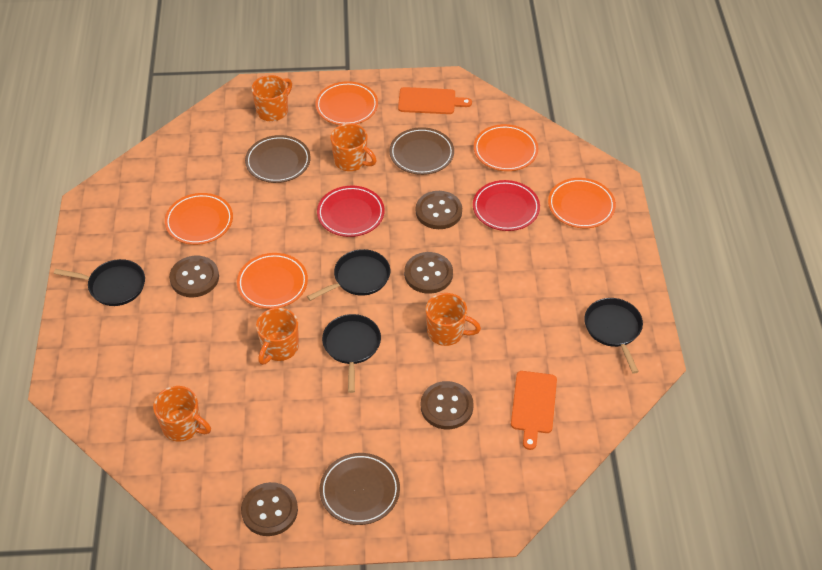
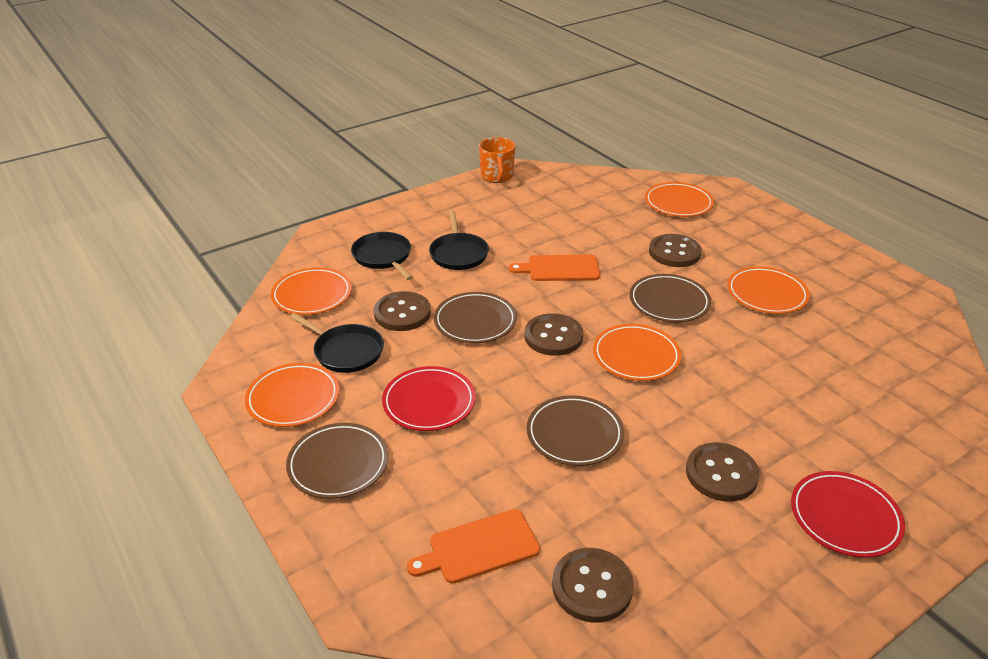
black pan: [54,259,145,306] [307,249,390,301] [322,314,381,393] [584,298,643,374] = 4 -> [290,313,384,373] [351,232,413,280] [429,211,489,270] = 3
brown plate: [245,135,311,183] [320,453,400,525] [389,127,454,175] = 3 -> [286,423,388,499] [434,292,517,343] [527,395,624,466] [629,274,711,322] = 4
orange mug: [153,386,211,442] [251,75,292,122] [256,308,299,365] [330,124,377,171] [426,293,481,346] = 5 -> [479,137,516,183] = 1

